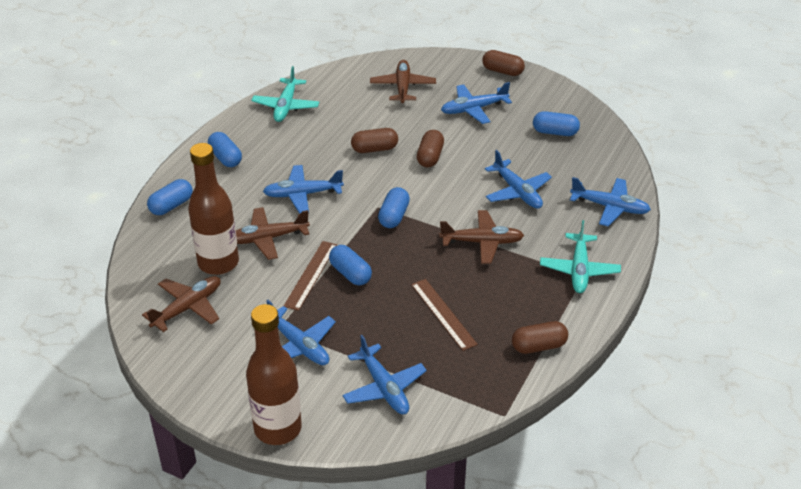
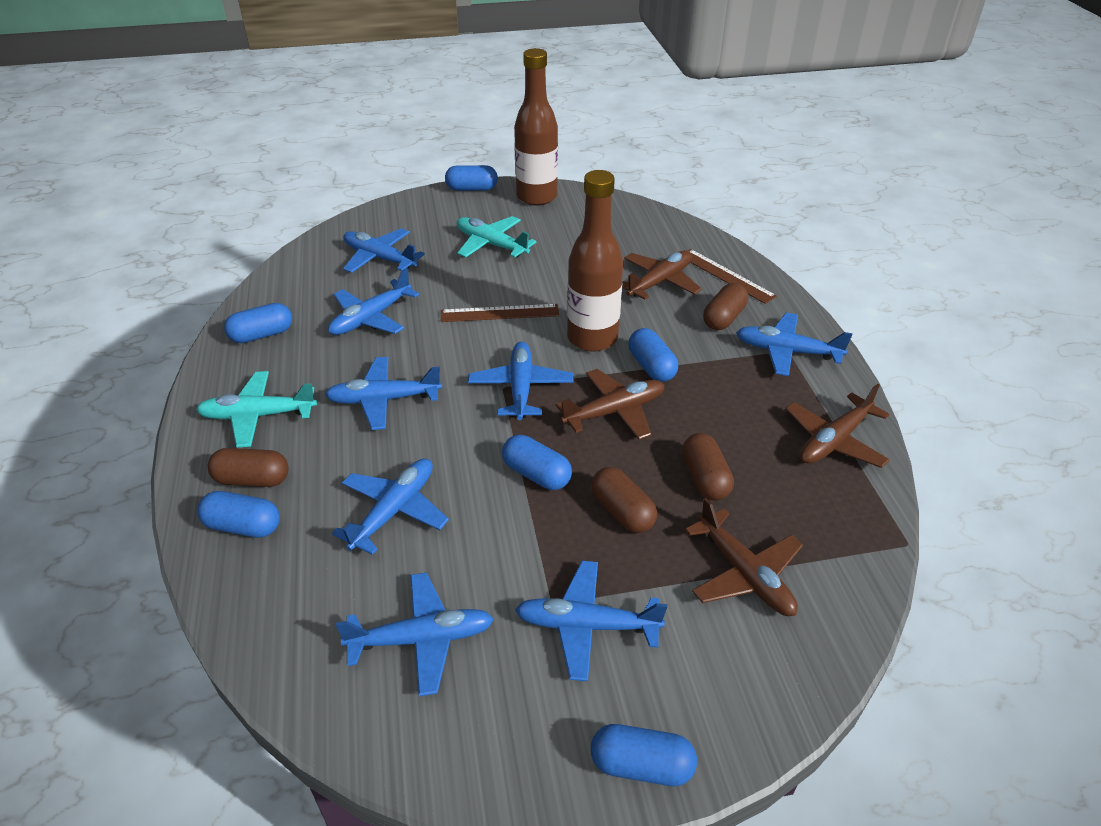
blue capsule: [147,179,193,215] [208,132,242,167] [329,245,372,285] [378,187,410,228] [533,111,580,136] = 5 -> [197,491,280,538] [224,303,292,343] [445,165,498,191] [502,435,572,490] [591,724,697,786] [629,328,678,382] = 6
blue plane: [263,165,344,214] [267,300,336,365] [342,335,427,414] [441,82,512,124] [485,150,552,209] [570,177,651,226] = 6 -> [325,357,442,430] [328,268,419,335] [332,458,449,555] [336,573,494,697] [343,228,425,273] [468,341,574,420] [515,561,667,682] [736,313,853,376] = 8

